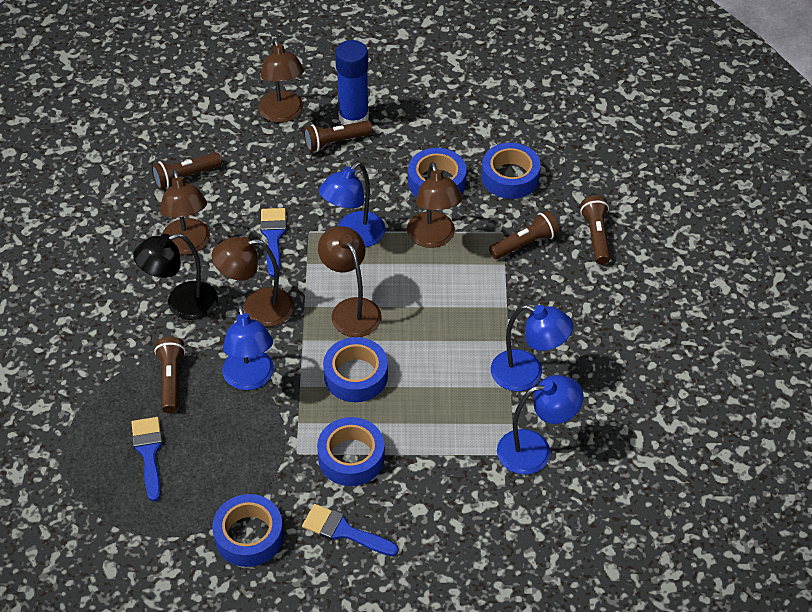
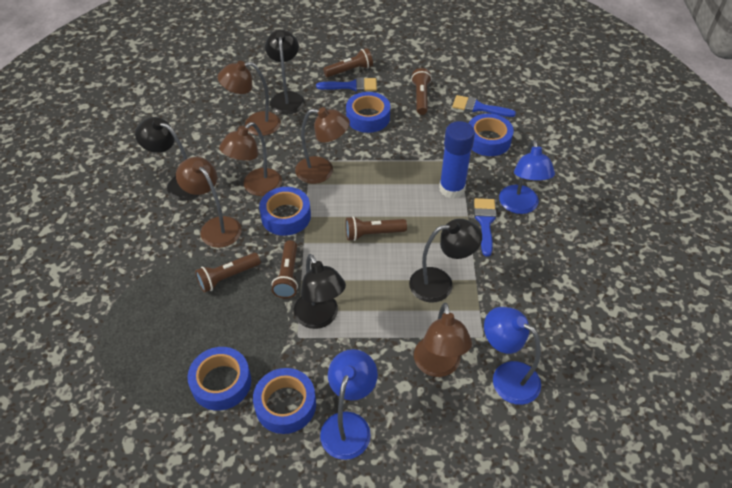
black lamp: [133,233,218,320] = 1 -> [135,117,199,200] [265,29,305,114] [294,254,346,329] [409,219,482,303] = 4
blue lamp: [222,304,274,390] [319,162,386,247] [491,305,573,391] [497,375,583,475] = 4 -> [320,349,378,460] [484,307,541,405] [499,140,555,214] = 3

